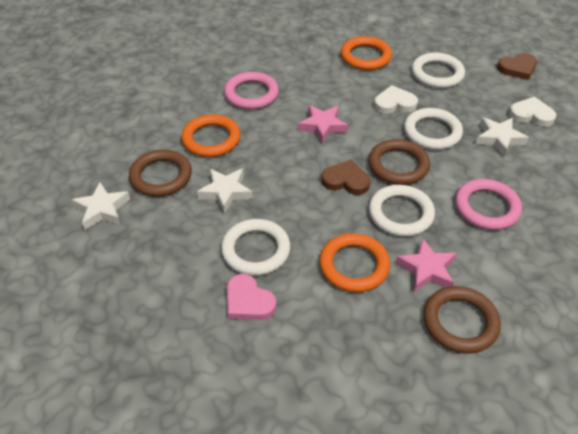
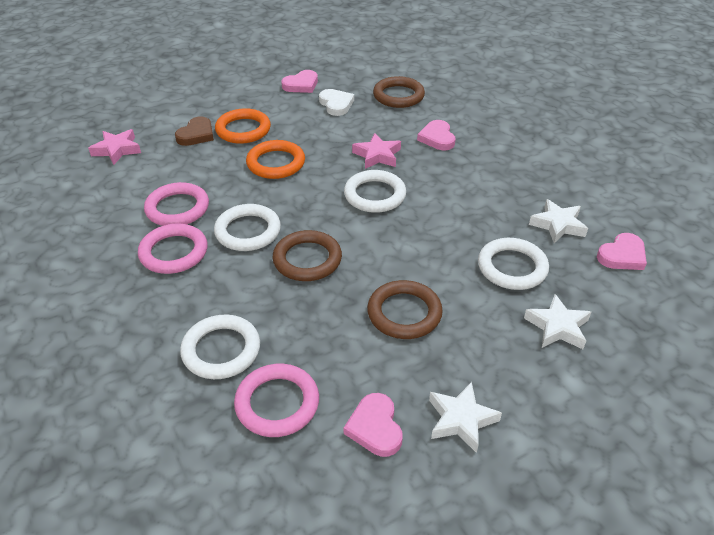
brown heart: [321,160,370,195] [497,53,537,80] = 2 -> [175,116,214,146] = 1
orange ring: [181,114,241,157] [319,233,390,292] [341,36,392,70] = 3 -> [215,108,271,144] [246,140,305,179] = 2
pink heart: [227,274,276,320] = 1 -> [281,70,318,93] [344,393,403,457] [417,120,456,150] [597,233,647,270] = 4
pink ring: [224,72,279,110] [455,179,522,230] = 2 -> [138,224,208,274] [144,182,209,226] [234,364,319,437] = 3
white heart: [374,85,418,114] [509,97,557,127] = 2 -> [319,89,354,116] = 1

